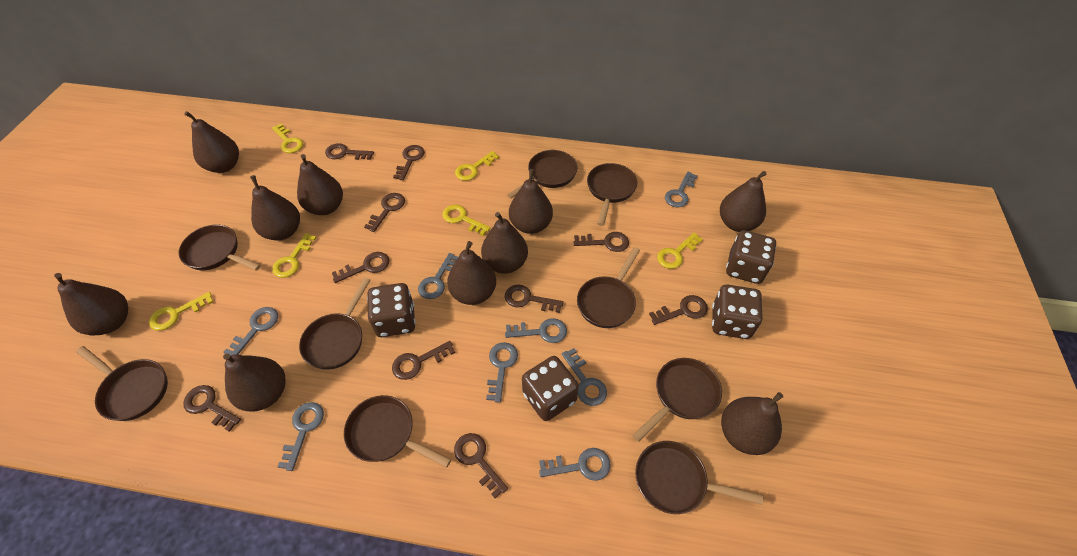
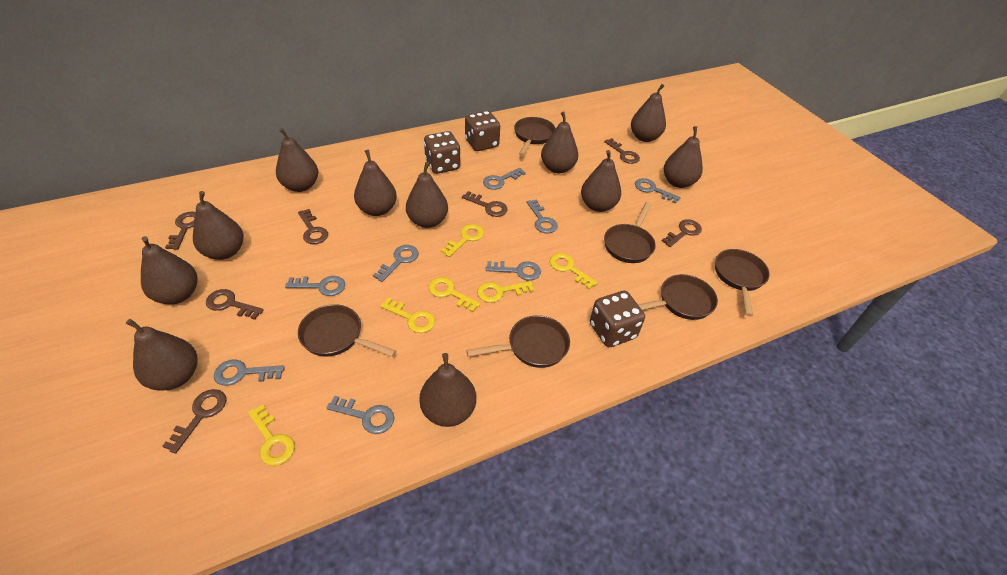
brown dice: [367,283,416,337] [522,356,579,421] [712,284,762,339] [726,230,776,284] = 4 -> [424,131,460,174] [465,111,500,151] [590,291,645,347] = 3
brown key: [183,385,241,432] [325,143,374,160] [332,252,389,283] [364,193,405,232] [392,341,455,380] [393,145,425,180] [454,433,508,498] [505,284,564,313] [573,232,629,252] [649,295,708,325] = 10 -> [162,389,226,454] [165,212,196,250] [206,289,264,320] [298,209,328,244] [462,191,508,217] [604,138,640,164] [662,219,702,247] = 7
brown pan: [76,346,168,421] [179,225,261,271] [299,278,371,370] [344,395,451,468] [507,150,577,199] [577,247,640,328] [587,163,637,226] [632,358,722,442] [635,441,763,514] = 9 -> [298,304,396,357] [466,315,570,368] [514,117,556,156] [604,202,656,263] [639,274,718,320] [715,249,770,317] = 6
brown pear: [54,273,128,335] [184,111,239,173] [223,354,286,411] [250,175,300,240] [297,154,343,215] [447,241,496,305] [481,212,528,274] [509,169,553,234] [720,171,766,232] [721,392,783,455] = 10 -> [126,319,197,390] [141,236,198,304] [193,191,243,260] [276,128,318,192] [354,150,397,216] [406,162,448,228] [419,353,476,427] [541,112,578,173] [581,150,621,212] [631,84,666,142] [664,126,703,188] = 11

